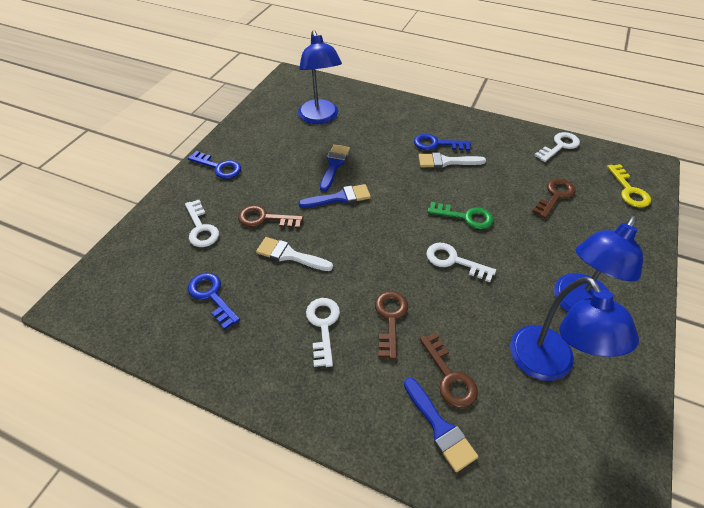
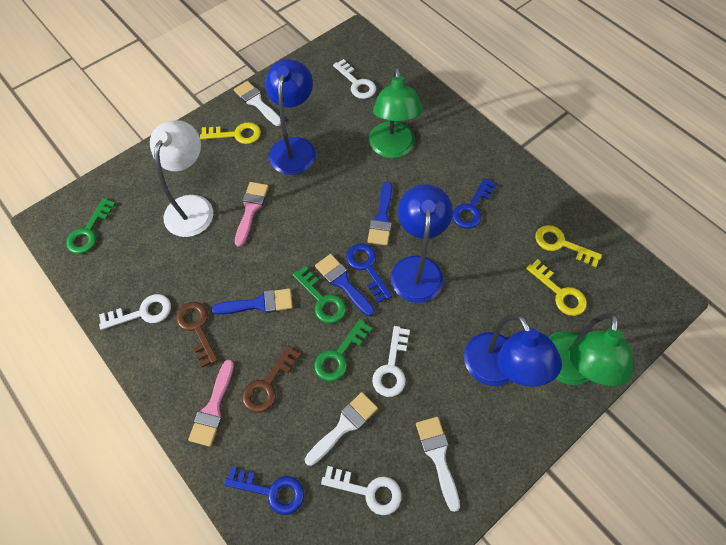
brown key: [238,205,303,228] [375,291,408,359] [420,332,478,408] [532,179,575,219] = 4 -> [176,302,218,368] [242,345,301,413] = 2
green key: [428,202,494,229] = 1 -> [66,198,116,254] [293,266,346,323] [314,319,372,382] = 3
green lamp: none = 0 -> [369,68,423,158] [549,313,633,386] = 2
pink brush: none = 0 -> [188,360,234,447] [235,182,268,247] = 2
white brush: [256,237,333,271] [419,153,486,168] = 2 -> [234,81,281,126] [305,392,378,466] [416,417,460,512] = 3
white lamp: none = 0 -> [150,120,213,237] = 1
yellow key: [607,164,651,208] = 1 -> [200,122,261,144] [526,259,587,316] [535,225,602,267] = 3

